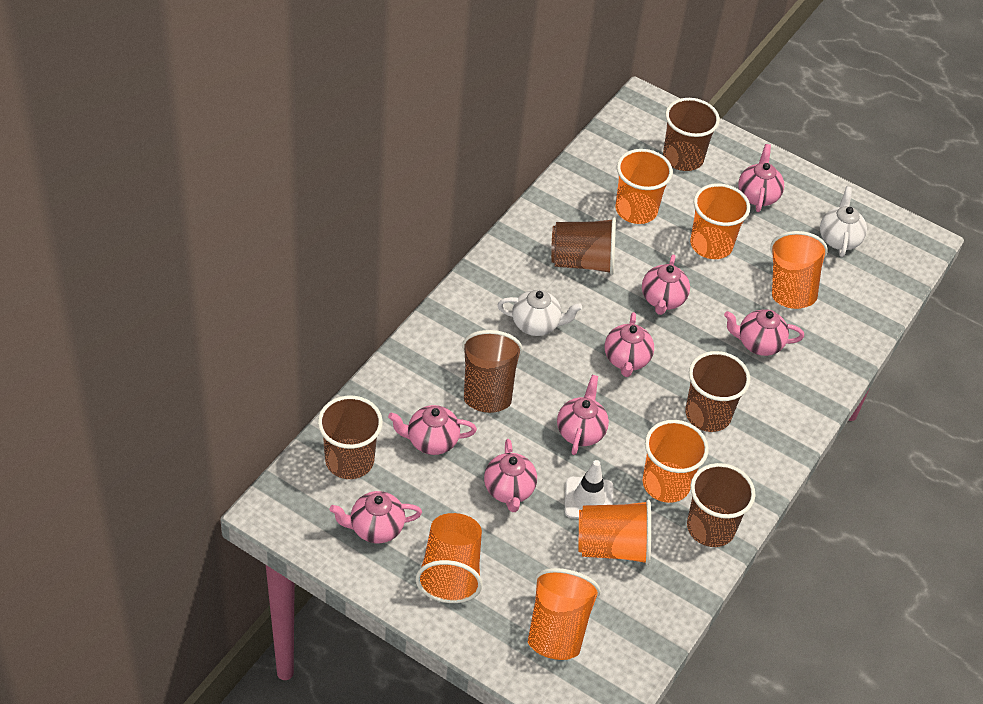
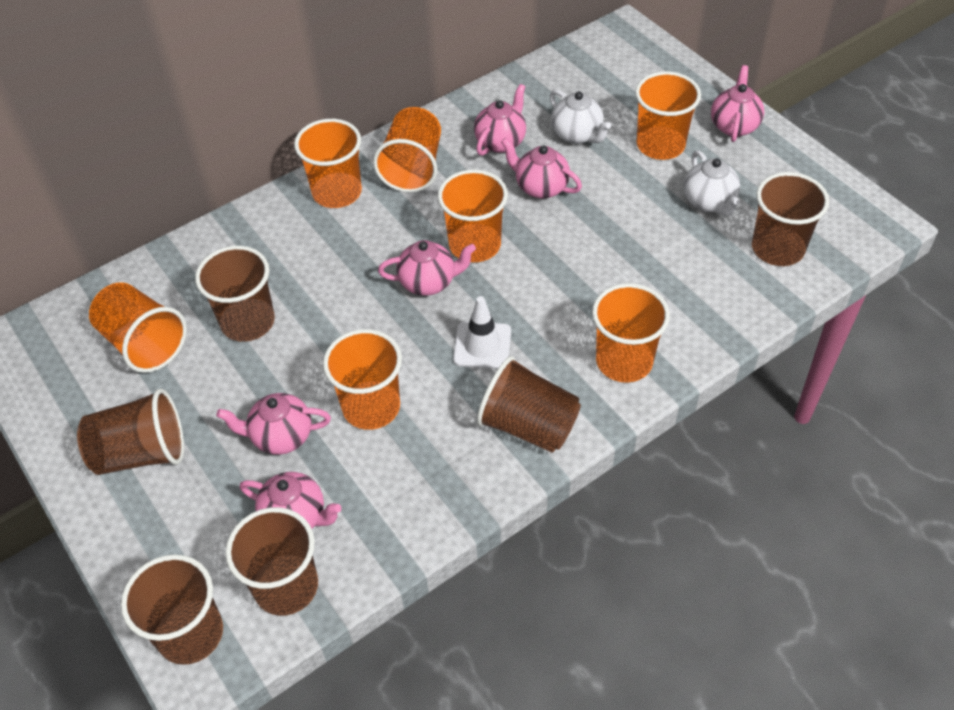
pink teapot: [330,491,422,543] [388,405,477,455] [484,439,537,512] [557,375,609,455] [605,312,654,377] [642,255,690,315] [724,309,804,356] [738,144,784,212] = 8 -> [216,393,331,455] [240,472,341,529] [378,240,476,296] [474,84,526,156] [501,138,582,199] [711,65,764,142] = 6

